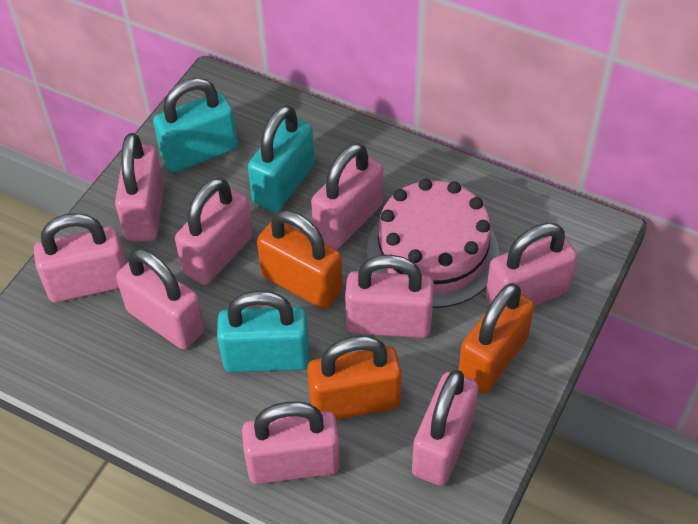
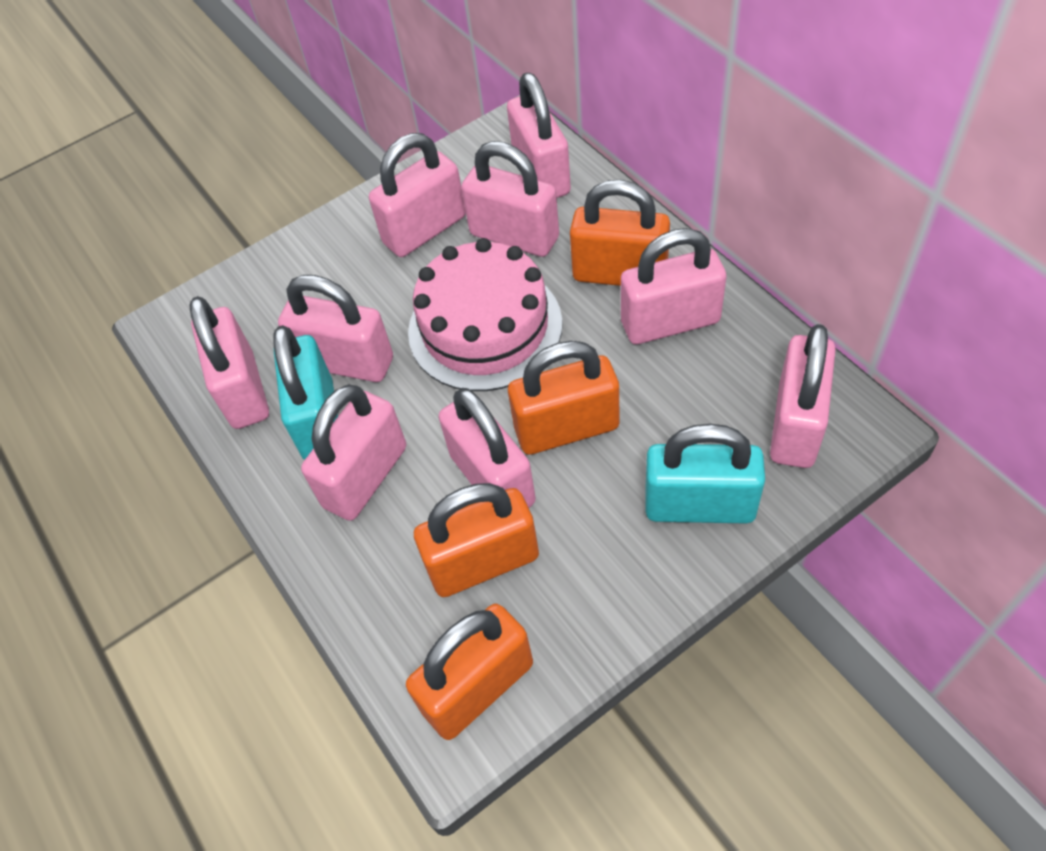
orange padlock: [257,210,342,309] [307,336,402,420] [458,283,534,394] = 3 -> [406,604,533,740] [414,483,539,597] [508,341,619,455] [570,180,670,286] = 4
turquoise padlock: [153,78,238,173] [217,291,309,372] [248,105,315,212] = 3 -> [273,325,338,460] [645,424,765,524] = 2

